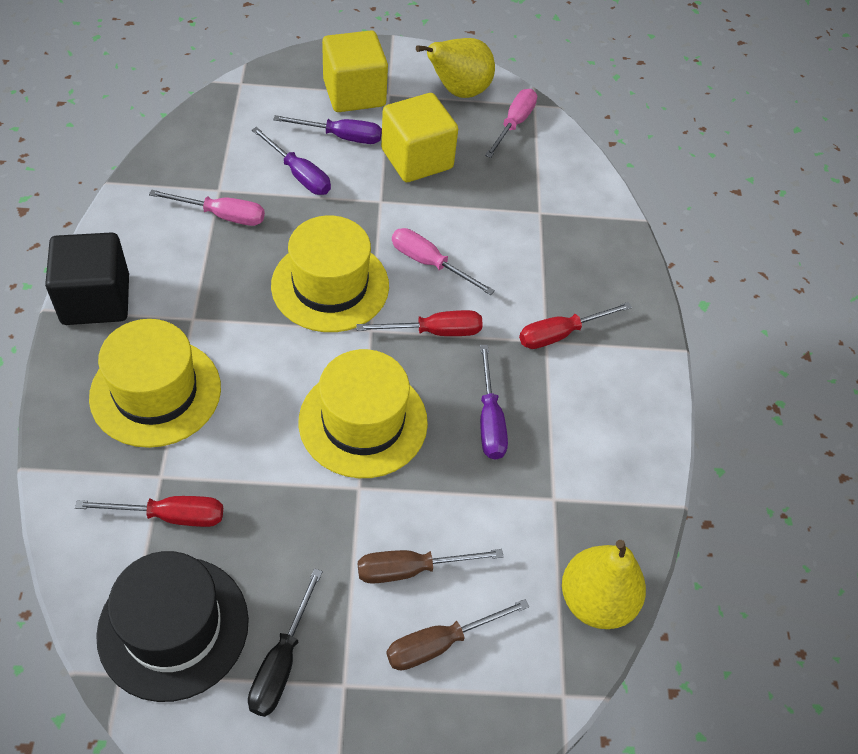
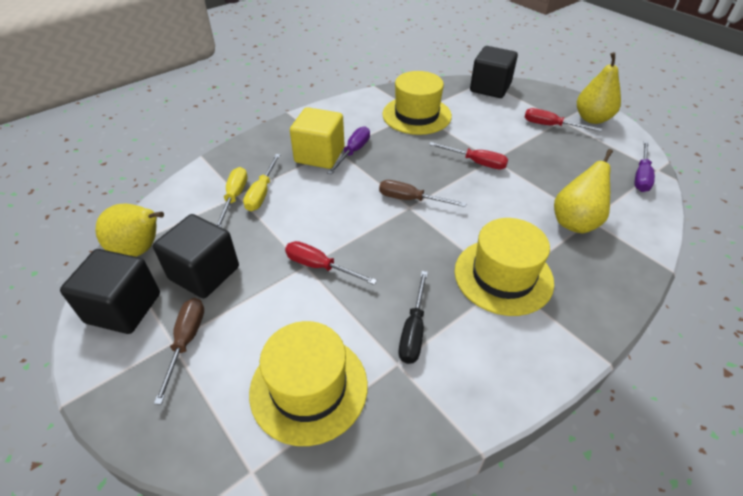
black cube: [45,232,129,325] = 1 -> [60,249,160,334] [153,214,239,298] [470,46,518,98] = 3
black hat: [96,551,249,702] = 1 -> none = 0
pink screwdriver: [149,190,265,226] [392,228,495,295] [485,89,537,158] = 3 -> none = 0
purple screwdriver: [252,127,331,195] [273,115,382,144] [480,345,508,460] = 3 -> [327,126,370,174] [635,141,655,192] = 2
yellow cube: [322,30,388,112] [381,93,458,182] = 2 -> [290,107,344,169] = 1
yellow pear: [416,38,495,98] [562,540,646,629] = 2 -> [96,204,164,257] [554,149,613,234] [577,52,621,124] = 3
yellow screwdriver: none = 0 -> [216,167,248,227] [243,154,280,211] = 2

